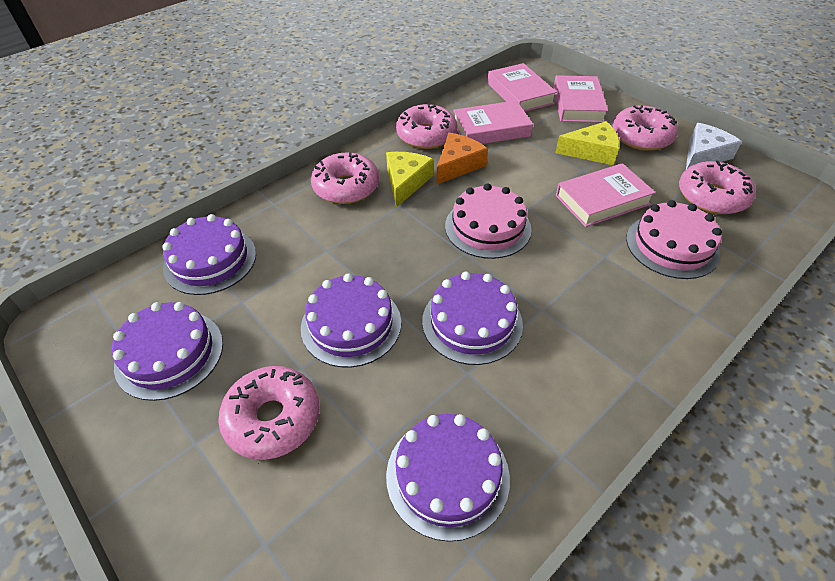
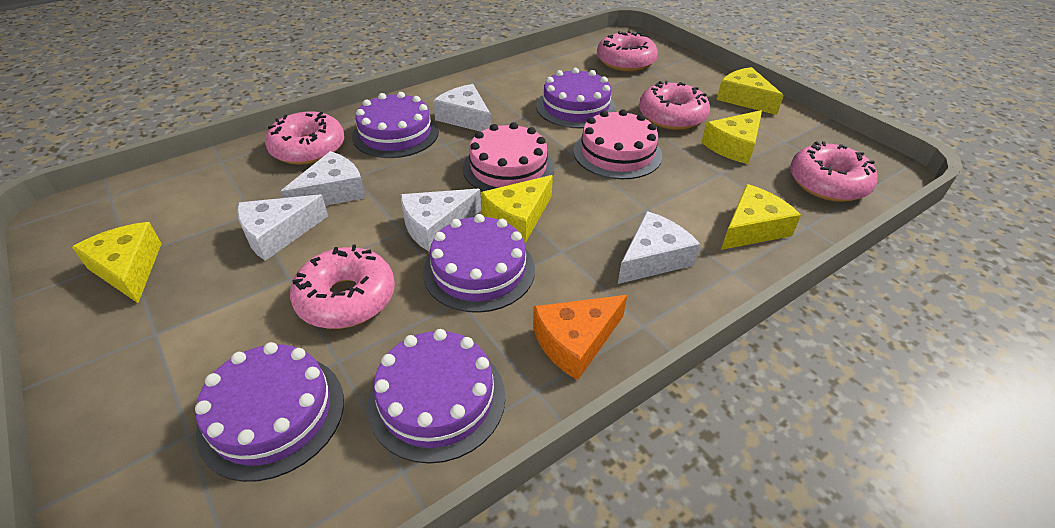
pink book: [453,100,533,144] [487,63,557,112] [553,75,608,123] [556,163,656,227] = 4 -> none = 0
white cheese: [686,123,742,169] = 1 -> [237,195,328,261] [280,151,366,206] [400,189,481,252] [433,84,491,131] [618,211,700,284] = 5
yellow cheese: [386,152,433,207] [555,121,620,165] = 2 -> [72,222,162,303] [481,175,553,242] [701,110,762,164] [717,67,784,115] [721,184,801,250] = 5

